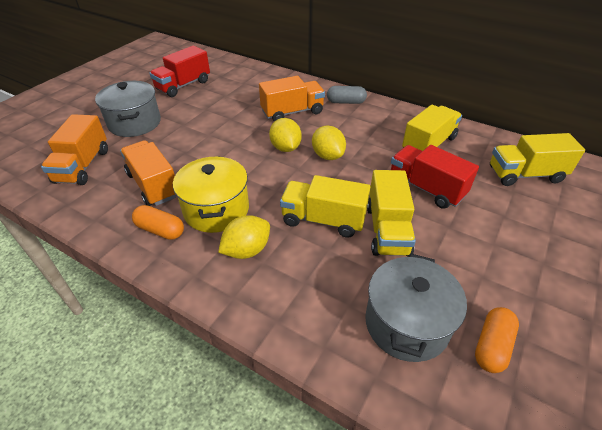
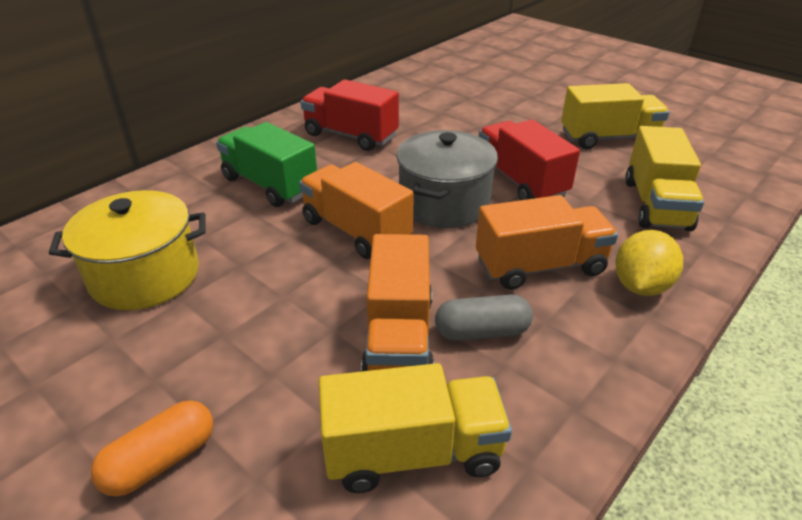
green truck: none = 0 -> [216,122,317,207] = 1
grey pot: [95,81,161,137] [365,254,467,362] = 2 -> [396,130,498,228] = 1
orange capsule: [132,205,184,240] [475,307,519,373] = 2 -> [91,400,213,497] = 1
yellow lemon: [218,215,270,259] [269,118,302,152] [312,125,346,160] = 3 -> [615,230,683,296] = 1
yellow truck: [280,175,370,238] [367,170,416,257] [402,105,462,151] [490,133,585,186] = 4 -> [319,363,512,493] [561,83,670,149] [625,126,704,231] = 3

